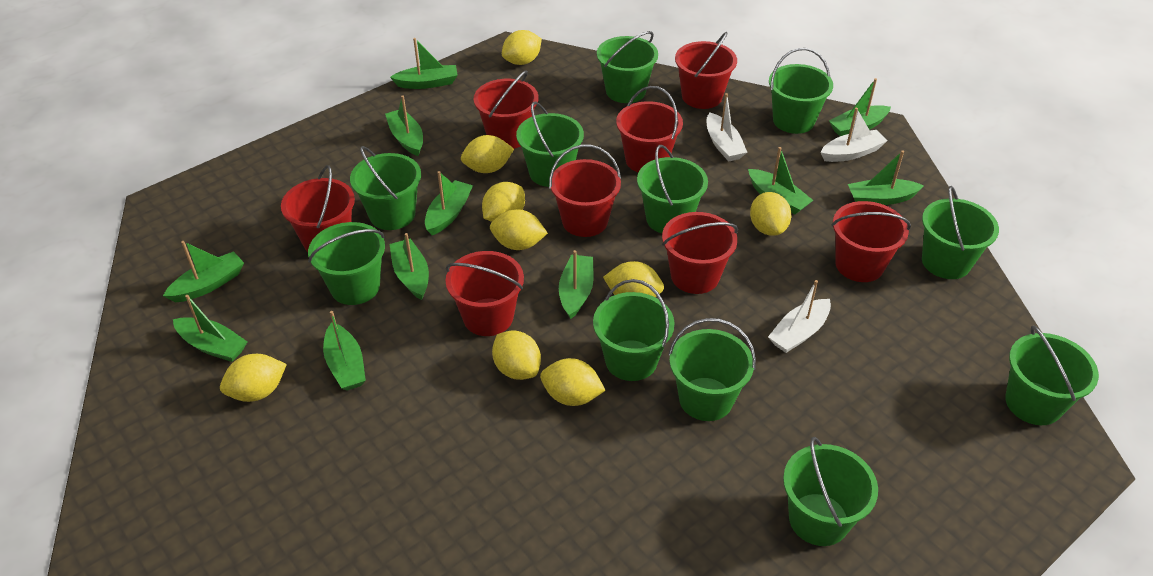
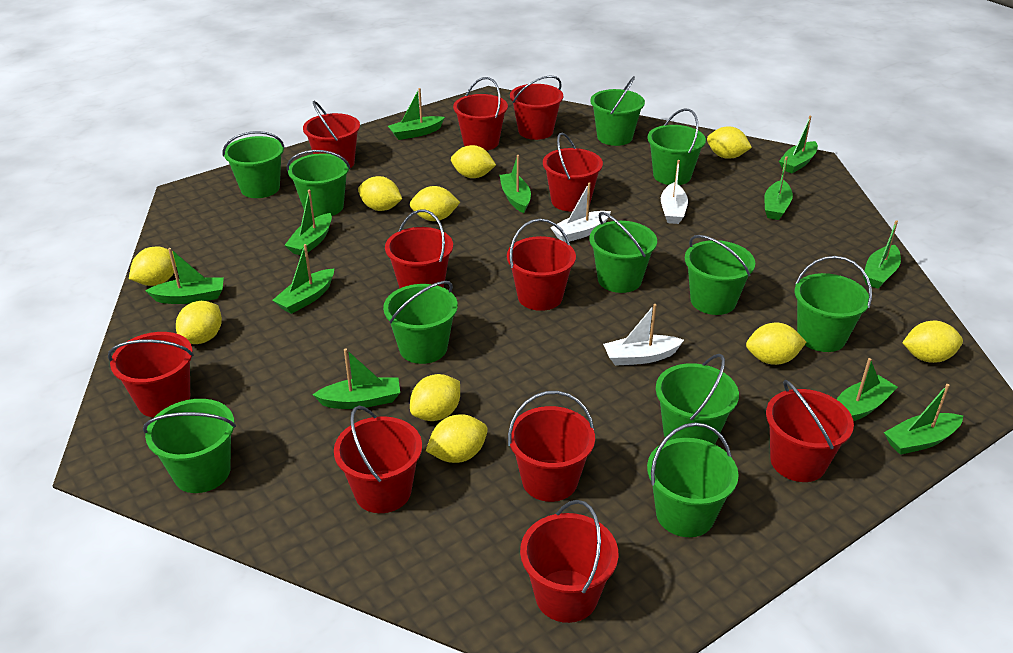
red bucket: [281,165,355,252] [445,251,524,336] [474,70,538,149] [549,145,621,237] [616,86,683,172] [662,212,738,294] [675,32,737,109] [831,201,911,282] = 8 -> [108,332,194,417] [303,101,360,168] [334,406,422,513] [385,210,453,288] [453,77,508,151] [507,219,576,311] [508,391,595,502] [510,75,563,140] [520,500,618,623] [543,132,603,212] [766,380,854,482] = 11
yellow lemon: [220,354,287,402] [461,135,514,173] [482,182,525,222] [490,209,548,250] [492,331,541,380] [502,30,542,65] [540,358,606,406] [603,261,664,297] [750,192,792,236] = 9 -> [129,247,176,286] [176,301,222,344] [358,176,402,211] [410,186,460,221] [410,374,460,421] [426,414,488,463] [451,145,496,178] [707,127,752,159] [746,322,806,365] [902,321,963,363] = 10

